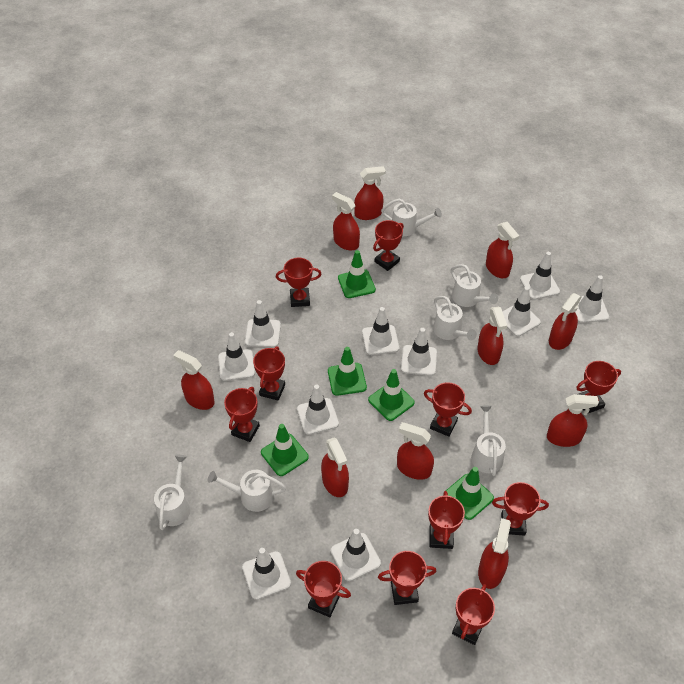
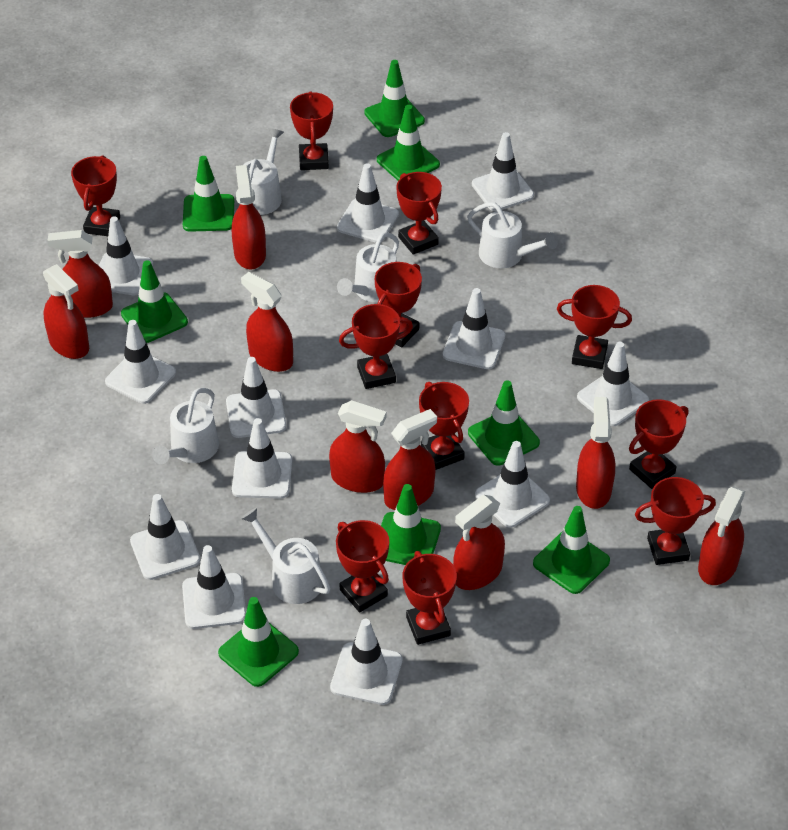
green traffic cone: [261,424,309,476] [328,347,367,396] [338,250,376,298] [368,369,415,421] [446,467,494,520] = 5 -> [121,260,188,343] [183,156,234,232] [218,597,299,687] [364,60,425,137] [377,105,440,181] [381,484,441,565] [468,381,540,466] [533,506,610,594] = 8
red spray bottle: [173,350,215,410] [321,437,349,497] [332,192,360,251] [354,166,386,220] [397,422,434,480] [477,307,507,365] [478,518,511,589] [486,222,520,278] [547,394,599,447] [549,293,581,350] = 10 -> [43,264,89,359] [47,230,113,318] [232,165,266,269] [241,272,293,372] [329,400,386,493] [383,409,437,510] [453,495,505,590] [576,397,615,509] [698,486,745,585] = 9
white traffic cone: [218,332,255,381] [242,548,291,600] [245,300,281,347] [297,385,339,435] [330,529,381,581] [362,307,399,355] [401,328,437,376] [502,286,541,336] [520,252,560,300] [575,275,609,323] = 10 -> [99,216,153,295] [105,320,176,404] [130,494,200,580] [182,545,246,629] [226,357,286,438] [232,418,292,499] [330,619,403,705] [337,163,399,243] [443,288,505,369] [472,132,534,211] [475,441,550,528] [577,342,649,426] = 12
white watering can: [154,455,190,530] [208,470,286,512] [381,198,442,236] [433,296,477,340] [451,264,498,307] [471,405,506,476] = 6 -> [152,388,219,464] [241,508,331,604] [243,128,284,215] [337,232,399,302] [467,202,558,268] = 5

